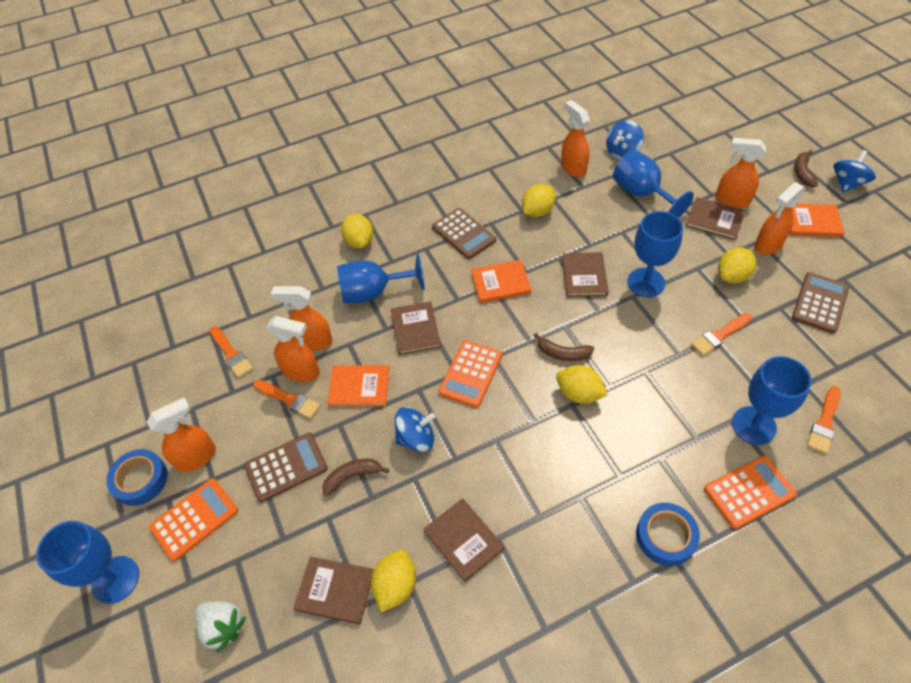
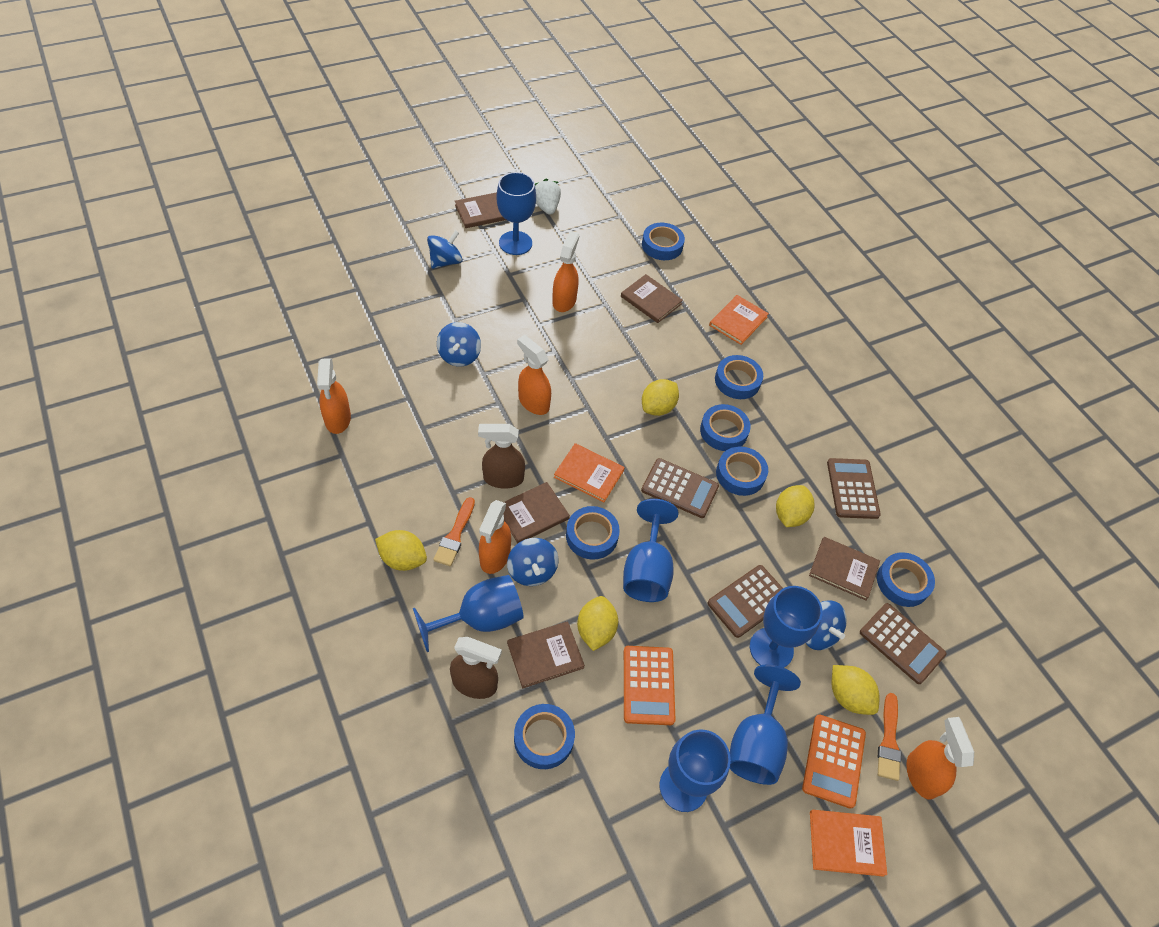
blue goblet: [36,521,139,604] [337,254,425,304] [613,150,694,218] [627,211,683,297] [732,356,812,445] = 5 -> [413,575,524,652] [496,172,536,255] [623,499,679,602] [660,729,731,812] [730,665,801,785] [750,586,823,668] = 6
blue spinning top: [395,407,435,452] [606,120,644,159] [833,150,876,193] = 3 -> [427,230,463,269] [437,322,481,366] [507,538,558,586] [806,600,847,650] = 4
blue tape: [106,449,168,506] [636,503,700,566] = 2 -> [514,704,575,769] [566,506,620,560] [642,223,685,260] [700,404,751,451] [715,355,763,399] [716,446,768,496] [877,552,935,607] = 7
brown banana: [322,459,389,496] [534,333,594,361] [794,150,818,187] = 3 -> none = 0
brown calculator: [244,433,328,502] [432,208,496,259] [792,272,849,333] = 3 -> [641,458,719,518] [708,565,783,638] [827,458,881,519] [860,603,946,684] = 4
brown spray bottle: none = 0 -> [450,637,502,699] [478,424,525,489] = 2
orange brush: [210,326,253,378] [254,380,321,419] [691,313,752,356] [807,386,840,454] = 4 -> [433,497,475,566] [878,693,901,781] = 2
orange calculator: [149,478,238,561] [438,340,502,408] [704,455,797,529] = 3 -> [624,646,676,725] [802,714,866,809] = 2
orange spray bottle: [147,398,216,472] [267,316,320,382] [271,286,332,350] [561,100,590,177] [716,138,766,208] [755,182,806,255] = 6 -> [317,358,351,434] [479,500,511,574] [517,335,551,415] [552,231,579,312] [906,717,974,800] = 5

